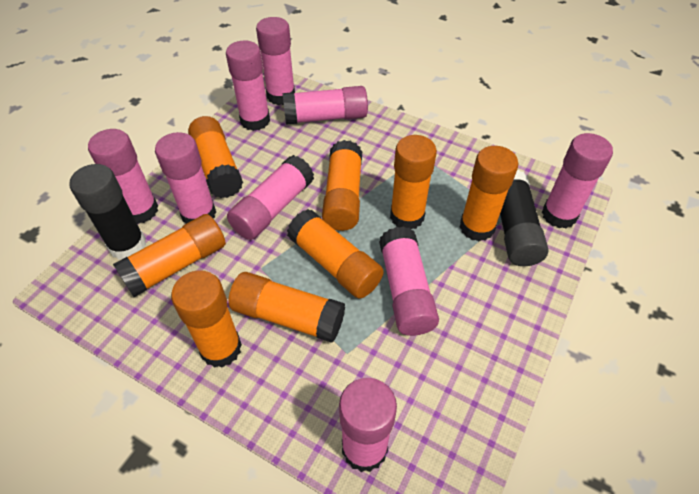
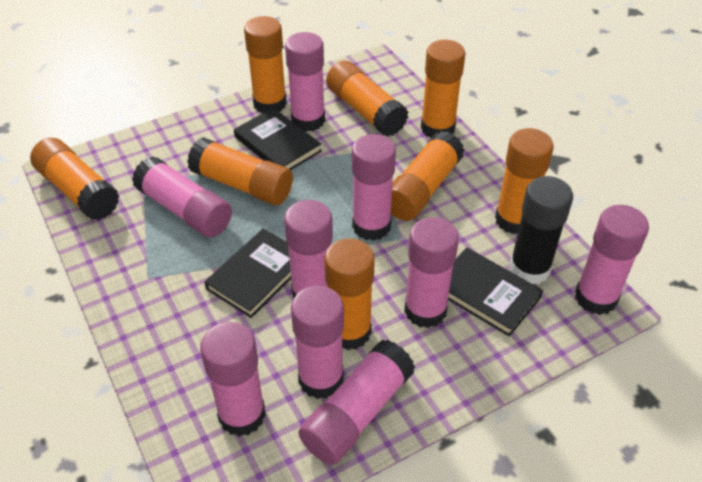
black book: none = 0 -> [204,229,291,318] [234,108,322,170] [448,248,543,336] = 3
black glue stick: [70,164,146,260] [500,170,548,266] = 2 -> [509,176,573,284] = 1

